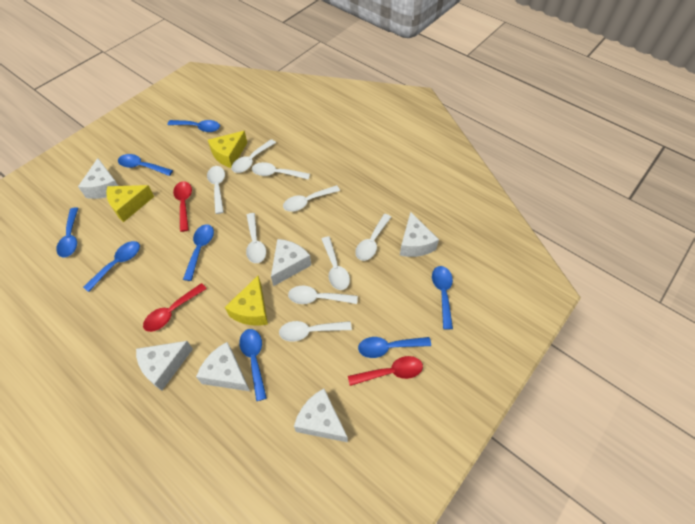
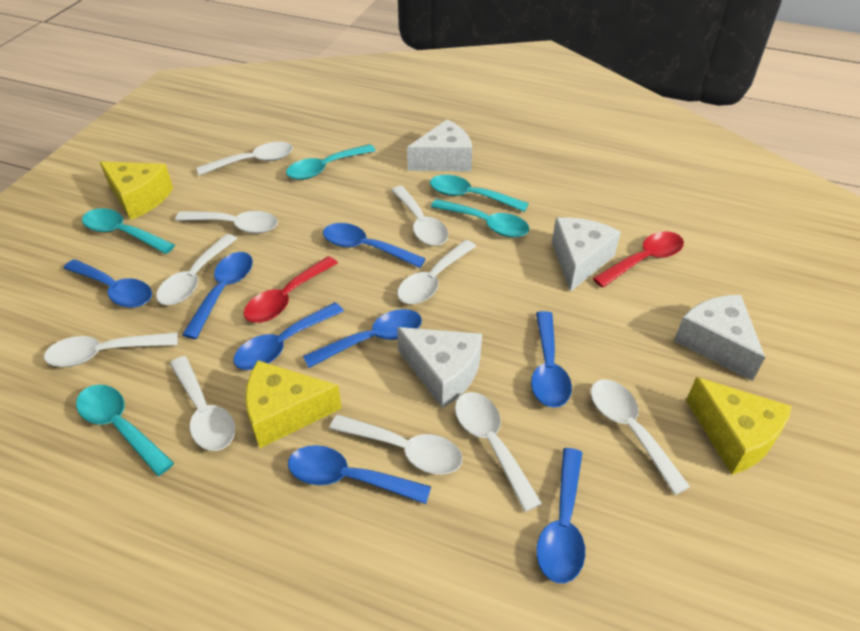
red spoon: [143,283,207,332] [173,181,192,232] [348,356,423,386] = 3 -> [244,256,338,323] [593,232,684,288] = 2
turquoise spoon: none = 0 -> [76,385,174,476] [82,208,175,254] [286,144,376,180] [430,175,529,212] [431,199,529,238] = 5
white cheese: [78,158,118,199] [136,341,193,391] [196,342,250,391] [271,239,311,286] [294,389,348,442] [400,212,439,257] = 6 -> [397,327,482,408] [407,119,472,172] [552,217,621,292] [674,295,765,381] = 4
white spoon: [207,166,225,214] [231,139,276,173] [246,213,266,263] [252,162,310,180] [279,321,352,342] [283,185,340,212] [288,286,358,304] [322,237,350,290] [355,214,391,261] = 9 -> [44,333,178,367] [156,234,237,305] [170,356,235,451] [175,211,278,234] [196,142,293,175] [329,415,463,474] [391,186,448,246] [397,240,476,304] [455,392,542,512] [591,379,690,495] = 10

